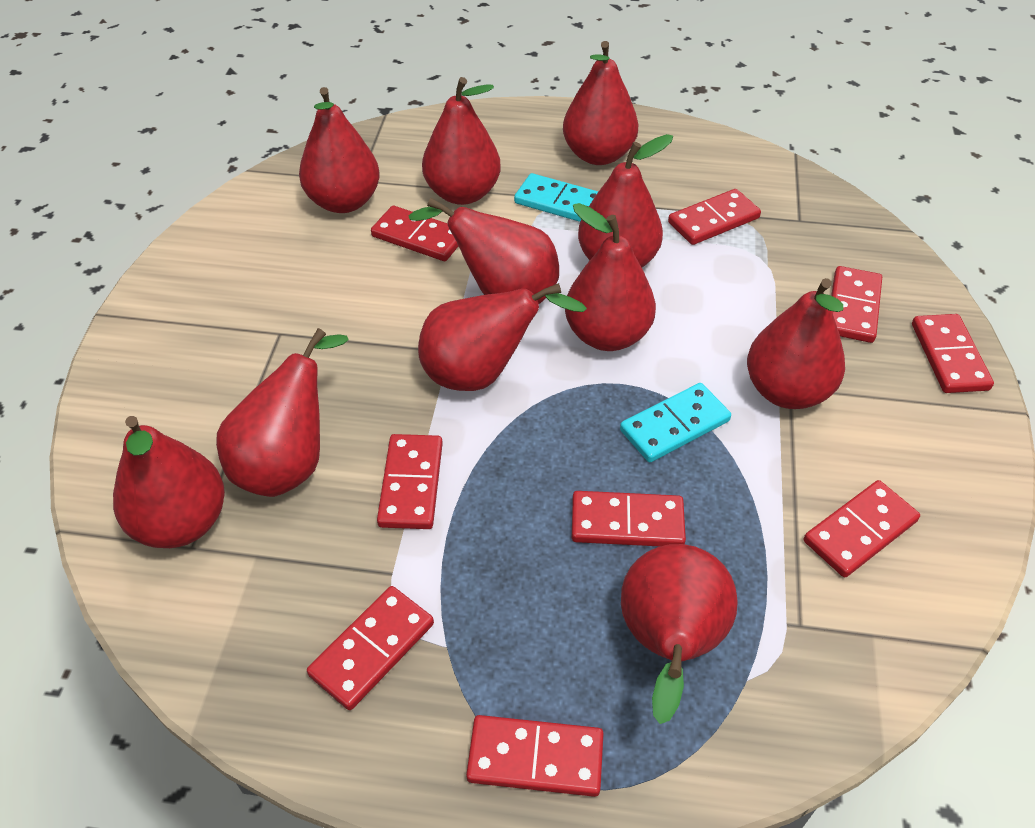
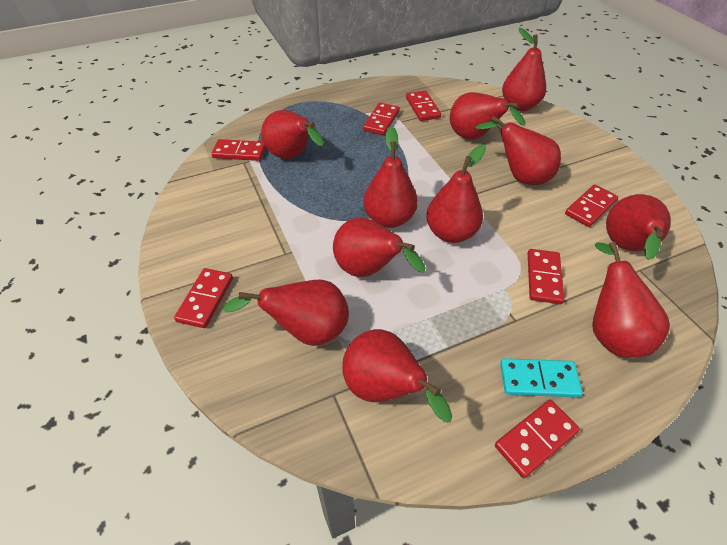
red domino: [307,586,434,710] [371,206,458,261] [377,434,443,529] [466,715,604,797] [572,491,686,546] [668,189,761,245] [804,480,920,577] [831,266,882,343] [912,314,994,393] = 9 -> [174,268,233,328] [211,139,266,161] [363,103,400,135] [406,90,441,121] [495,400,580,478] [528,249,565,304] [565,184,618,227] = 7
turquoise domino: [514,173,598,222] [620,383,731,462] = 2 -> [500,358,583,397] = 1

